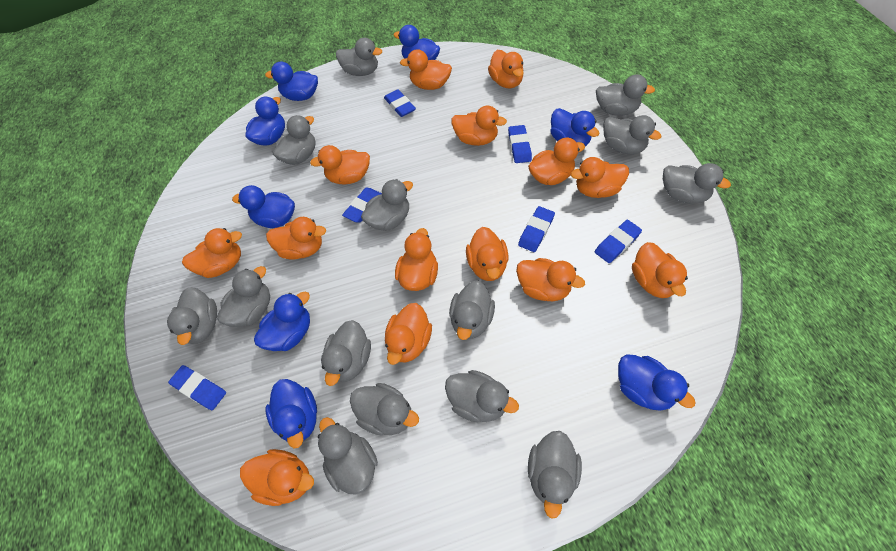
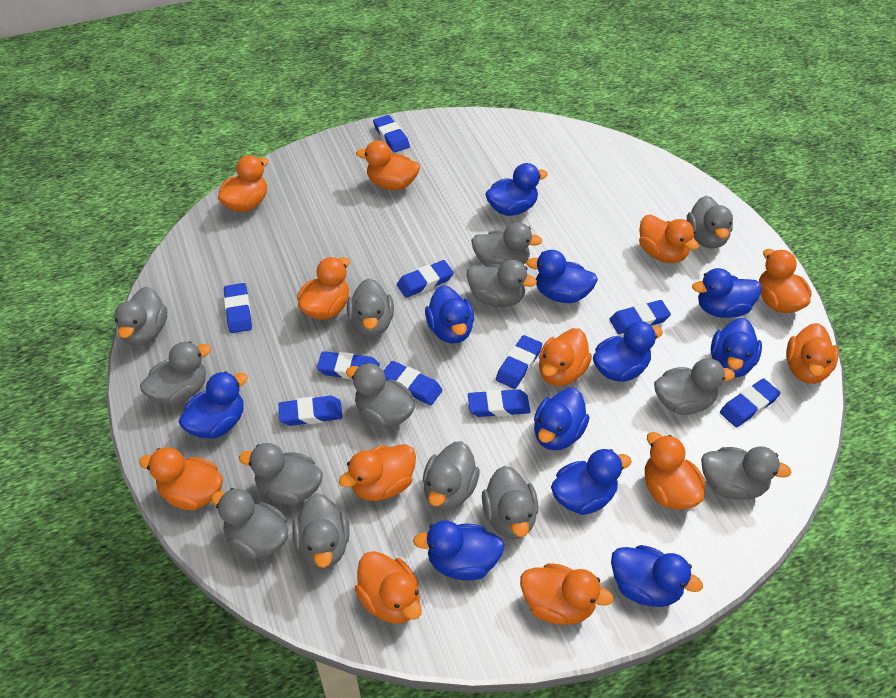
blue duck: [232,185,295,228] [245,97,285,146] [254,291,310,351] [265,61,318,101] [266,379,317,448] [393,25,440,60] [550,108,599,146] [618,355,696,410] = 8 -> [179,371,248,439] [413,520,504,580] [425,285,474,343] [485,163,548,216] [526,250,598,303] [534,388,590,450] [551,449,632,515] [593,321,663,382] [611,545,703,607] [692,268,762,318] [711,318,762,378] = 11
blue eraser: [168,365,226,410] [342,188,382,222] [384,89,416,117] [508,125,532,163] [518,206,555,252] [595,220,642,263] = 6 -> [224,283,252,333] [278,396,343,426] [317,351,380,379] [373,115,410,152] [383,361,442,405] [397,260,454,298] [468,389,530,417] [496,335,542,389] [609,300,671,334] [720,378,780,427] = 10
orange duck: [182,228,242,278] [240,449,314,506] [266,217,326,260] [310,145,370,185] [385,303,432,365] [395,228,438,291] [400,49,452,90] [451,106,507,146] [466,227,509,281] [488,50,524,88] [516,258,585,301] [528,138,585,185] [571,157,629,198] [632,242,688,298] = 14 -> [139,447,223,510] [218,155,268,212] [297,257,350,320] [339,444,416,501] [355,551,422,624] [356,140,420,190] [520,563,613,625] [539,328,592,386] [639,215,699,263] [645,432,705,509] [759,249,811,313] [786,323,838,384] = 12

